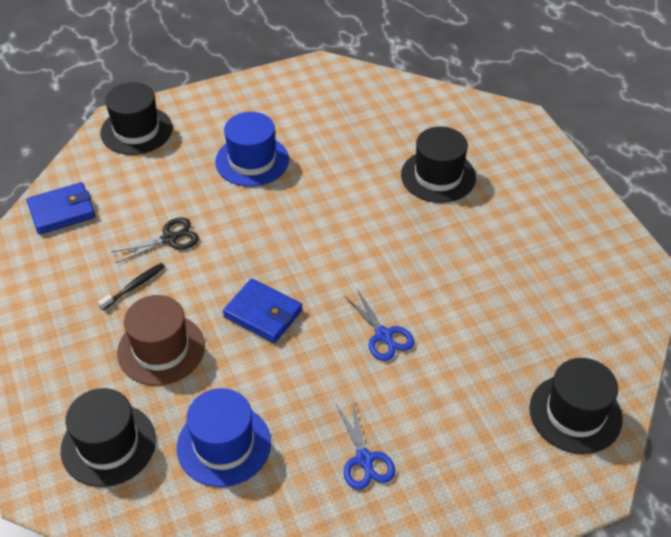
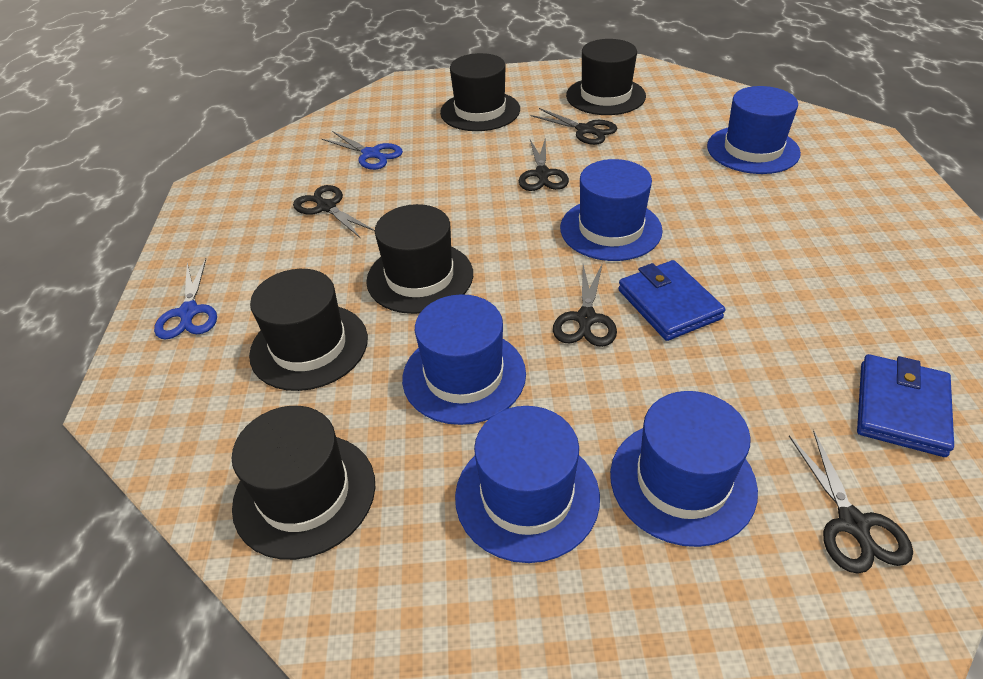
black hat: [61,388,156,487] [100,82,173,155] [401,127,476,203] [529,358,623,454] = 4 -> [232,406,375,560] [249,269,368,391] [366,204,473,314] [440,53,520,131] [566,39,646,115] = 5
black scissors: [112,218,199,263] = 1 -> [293,185,375,238] [519,137,569,191] [530,108,617,145] [553,263,617,347] [789,430,913,574] = 5
black toothbrush: [98,263,165,310] = 1 -> none = 0
blue hat: [177,388,271,487] [215,112,289,187] = 2 -> [402,294,526,425] [455,406,600,563] [560,159,663,261] [610,391,758,547] [707,86,801,174] = 5
brown hat: [117,295,205,386] = 1 -> none = 0

